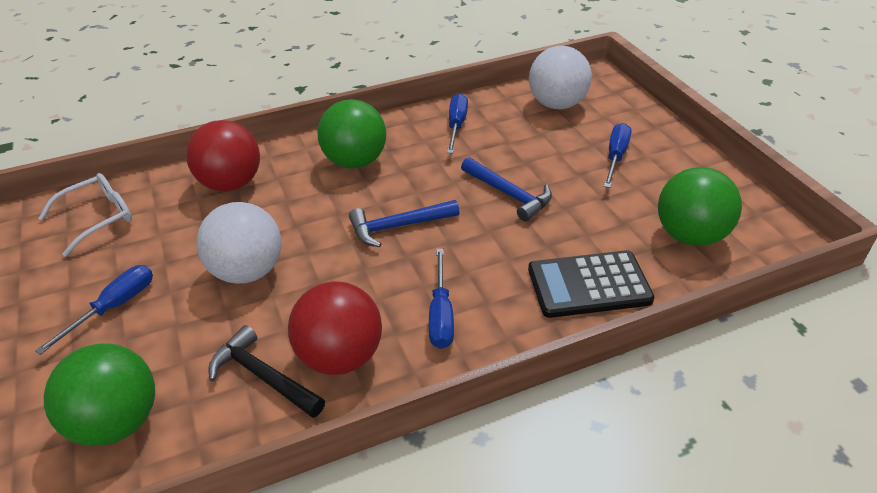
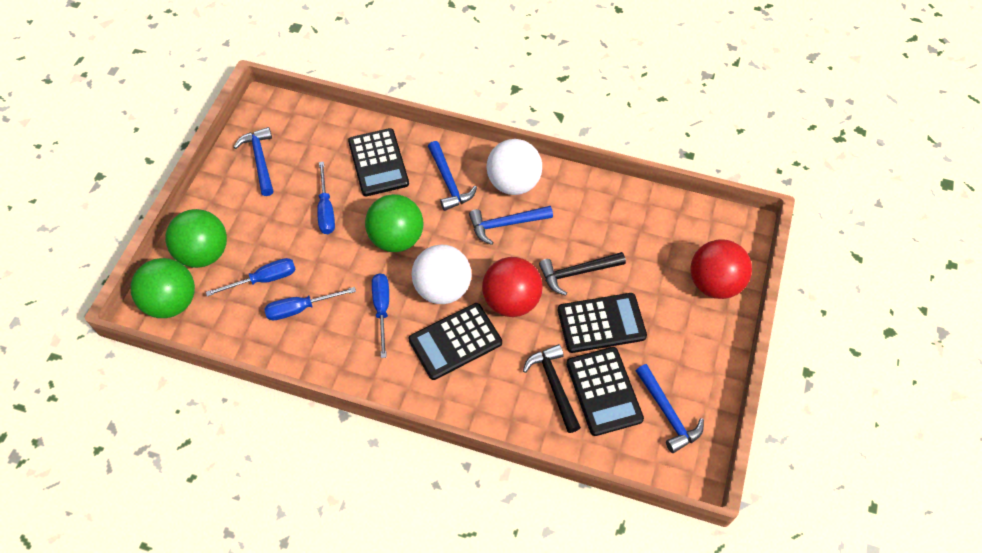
black calculator: [528,250,654,318] = 1 -> [348,128,409,196] [409,303,502,380] [558,293,647,353] [566,347,644,436] = 4
black hammer: [208,325,325,418] = 1 -> [523,344,581,433] [539,252,626,296] = 2
blue hammer: [349,200,460,247] [461,157,552,222] = 2 -> [234,127,273,196] [428,141,477,211] [469,206,553,245] [636,364,704,453] = 4
white glasses: [38,173,132,257] = 1 -> none = 0

